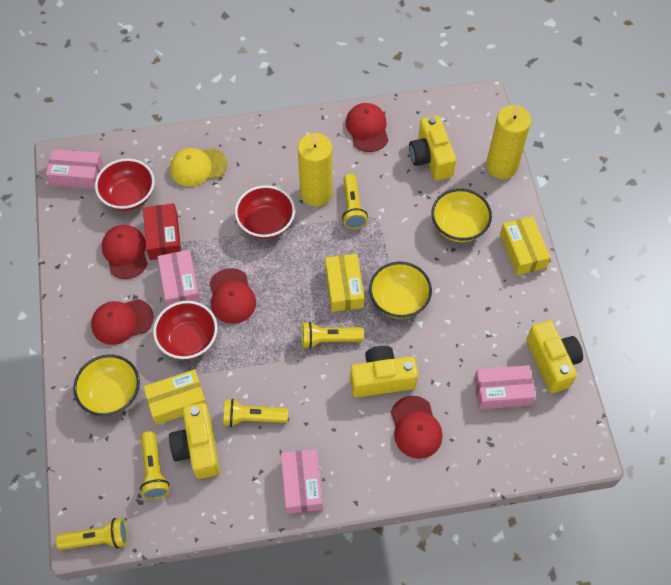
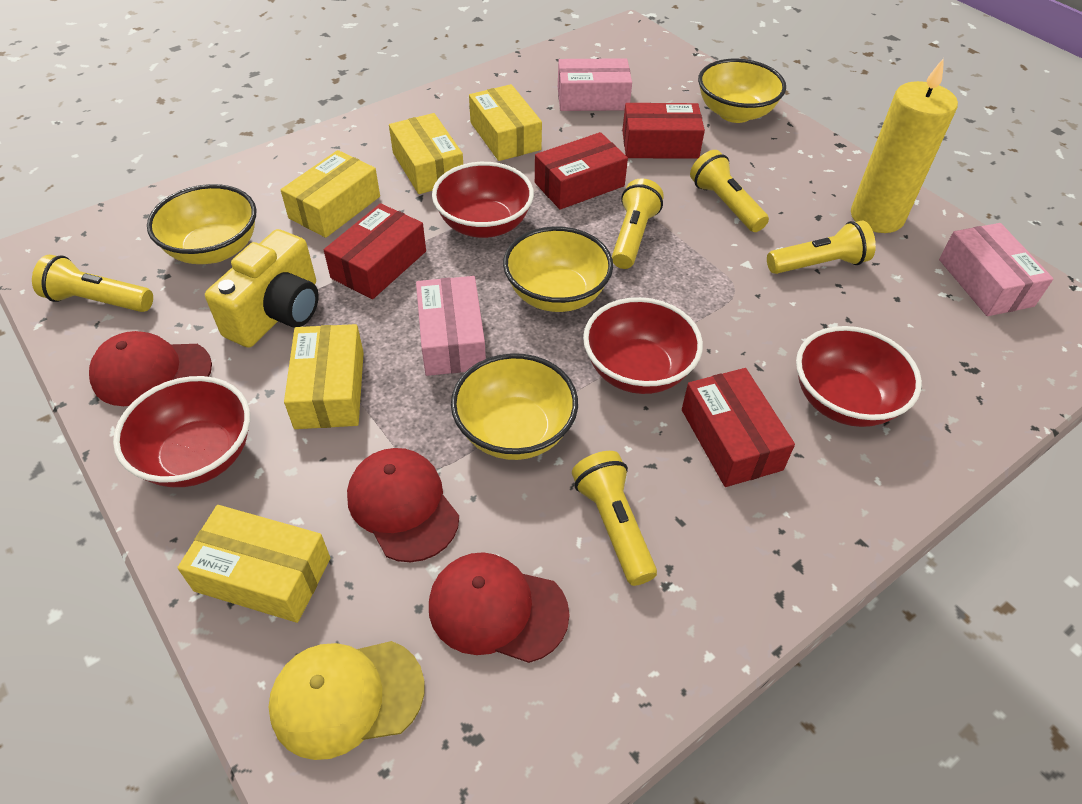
pink box: [46,149,104,189] [158,250,201,307] [281,449,323,514] [474,365,536,410] = 4 -> [416,276,486,376] [558,58,632,111] [939,223,1054,316] = 3
red bowl: [95,158,155,211] [153,301,217,360] [235,185,295,239] = 3 -> [113,376,250,487] [432,162,534,238] [583,297,703,394] [796,326,922,427] = 4
red box: [143,203,181,260] = 1 -> [324,203,426,299] [535,132,628,210] [622,103,705,159] [682,368,795,487] = 4
red cap: [91,299,154,345] [102,225,148,279] [209,268,256,324] [345,103,388,152] [391,396,443,459] = 5 -> [89,331,212,406] [347,448,459,562] [429,552,570,663] = 3
yellow bowl: [73,354,140,416] [369,262,432,319] [431,189,492,242] = 3 -> [147,184,257,264] [451,353,578,460] [503,226,613,312] [698,59,786,123] = 4
yellow box: [144,370,208,425] [325,254,364,312] [500,216,551,275] = 3 -> [177,505,330,623] [281,150,380,238] [284,324,364,429] [389,113,463,194] [469,84,542,161] = 5
yellow camera: [169,403,220,479] [350,346,418,397] [409,115,456,180] [526,320,583,393] = 4 -> [205,229,319,348] = 1
yellow candle: [298,133,332,206] [486,104,531,179] = 2 -> [851,58,958,233] = 1

